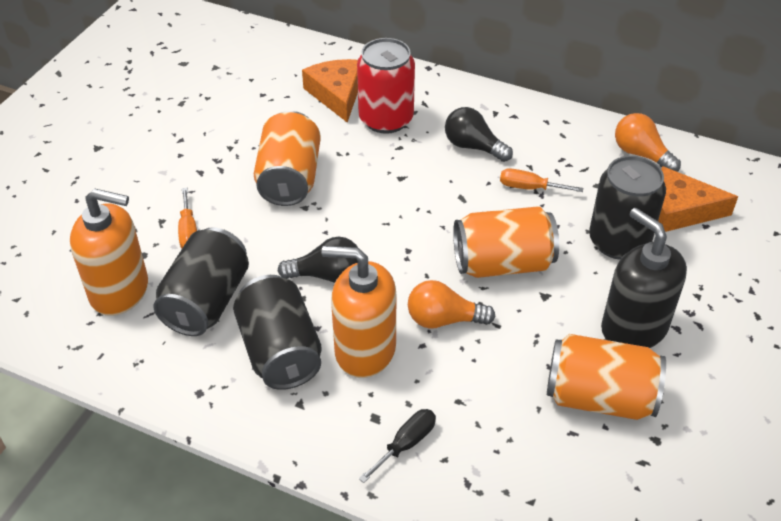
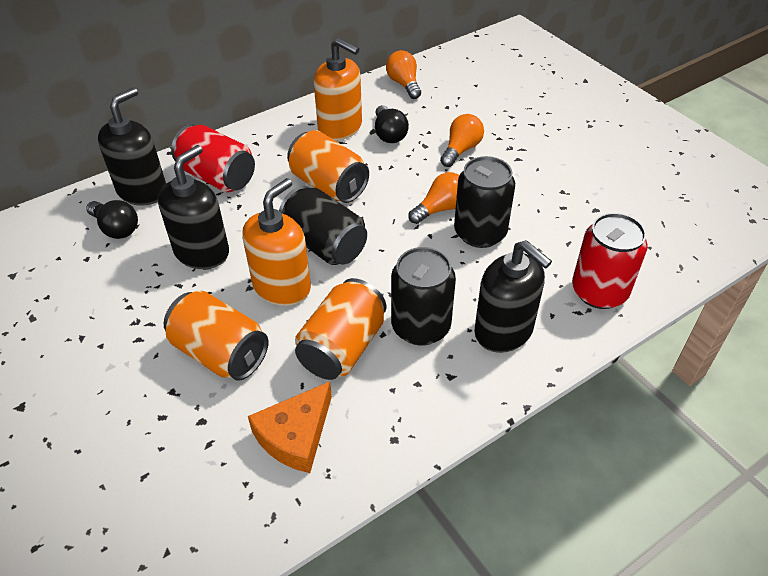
black screwdriver: [359,409,436,483] = 1 -> none = 0
black soap dispenser: [601,208,687,348] = 1 -> [98,88,166,206] [158,145,229,269] [474,240,552,353] = 3
orange cheese: [302,59,358,122] [658,166,738,232] = 2 -> [248,381,332,473] = 1
orange light bulb: [408,280,495,329] [615,113,681,172] = 2 -> [386,50,421,99] [408,172,460,224] [440,114,484,167] = 3
orange screwdriver: [178,188,197,249] [500,168,583,192] = 2 -> none = 0
red can: [357,38,415,134] = 1 -> [171,125,255,192] [572,213,648,309] = 2

